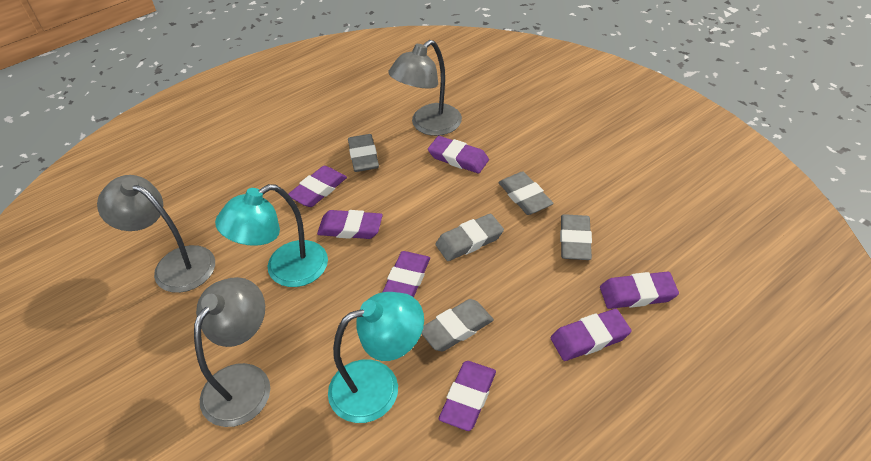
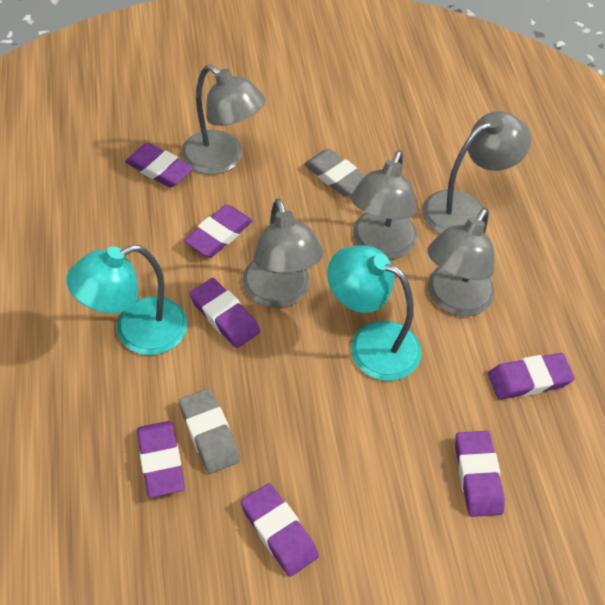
grey eraser: [348,134,379,172] [421,299,494,351] [435,213,504,261] [498,172,554,215] [560,214,592,260] = 5 -> [179,388,241,474] [304,149,365,197] = 2
grey lamp: [97,175,215,293] [194,277,270,427] [388,40,462,136] = 3 -> [181,65,265,175] [242,198,323,308] [351,150,417,259] [422,111,531,234] [427,208,495,317] = 5

